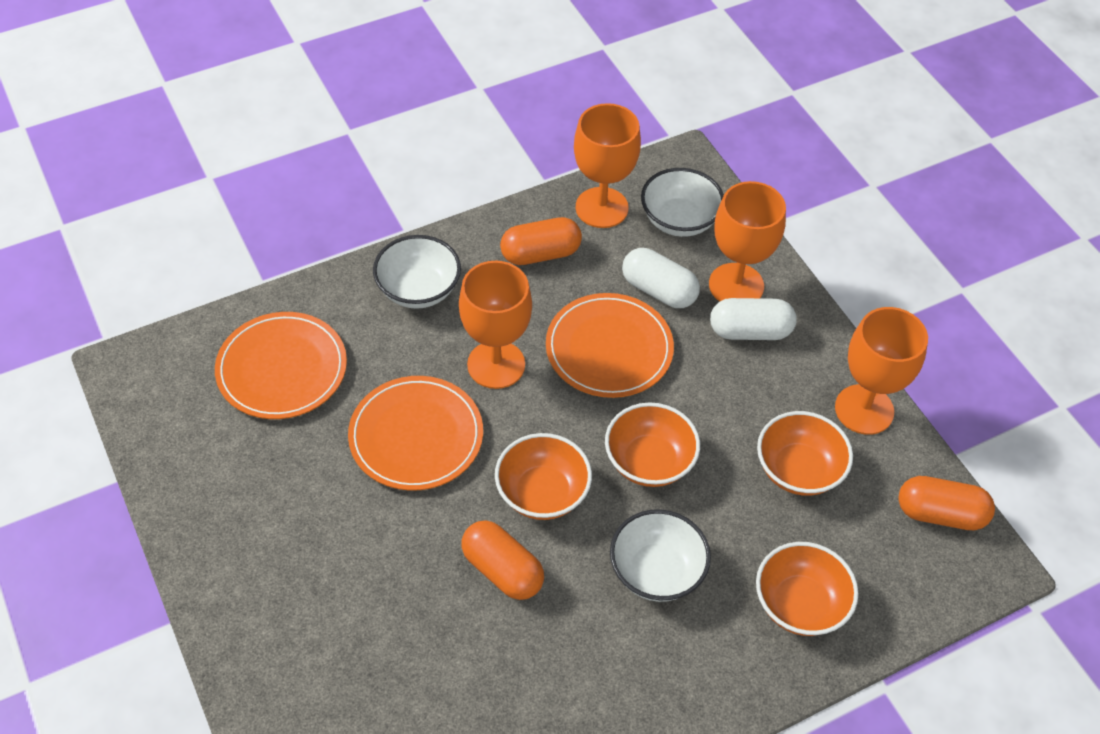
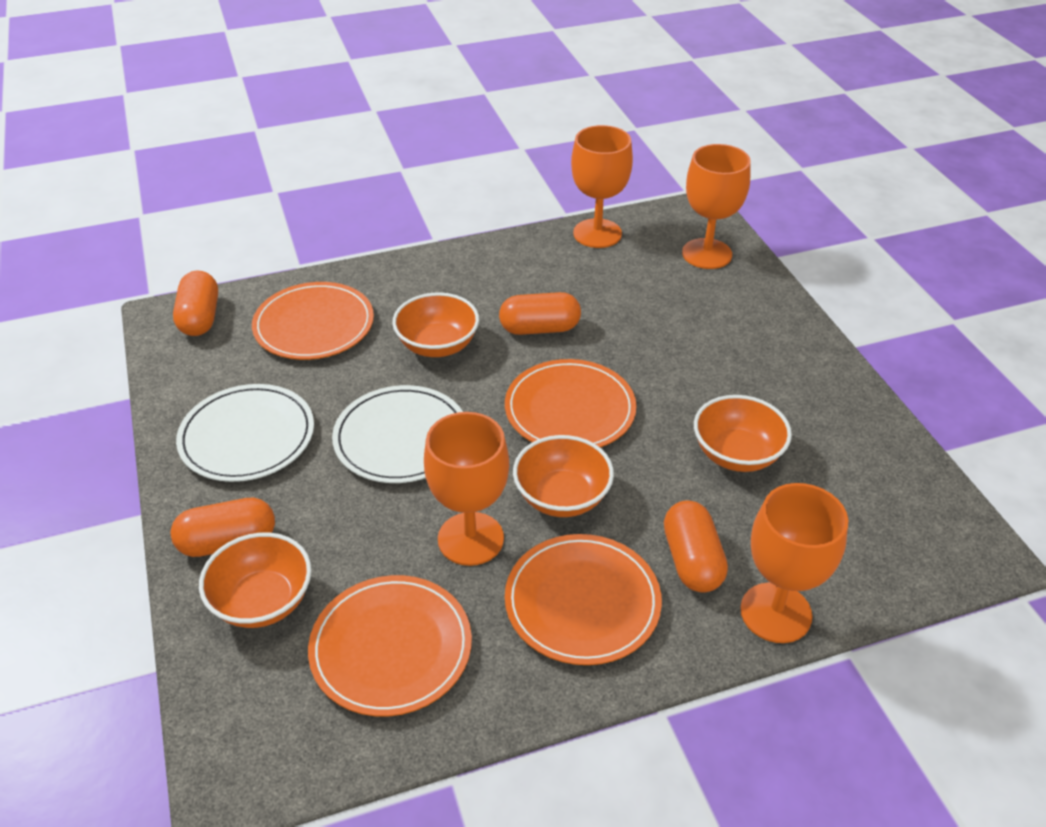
orange capsule: [461,520,544,600] [500,217,582,265] [898,476,995,530] = 3 -> [171,498,275,557] [173,271,218,336] [499,292,581,335] [664,501,728,593] = 4
orange plate: [215,312,347,419] [348,376,483,491] [546,293,674,398] = 3 -> [252,282,374,360] [308,575,472,717] [505,359,637,447] [505,534,662,665] = 4
white bowl: [373,235,461,309] [610,509,711,602] [641,168,724,237] = 3 -> none = 0
white capsule: [622,248,700,308] [710,298,797,340] = 2 -> none = 0
white plate: none = 0 -> [176,384,314,482] [332,385,463,483] = 2

